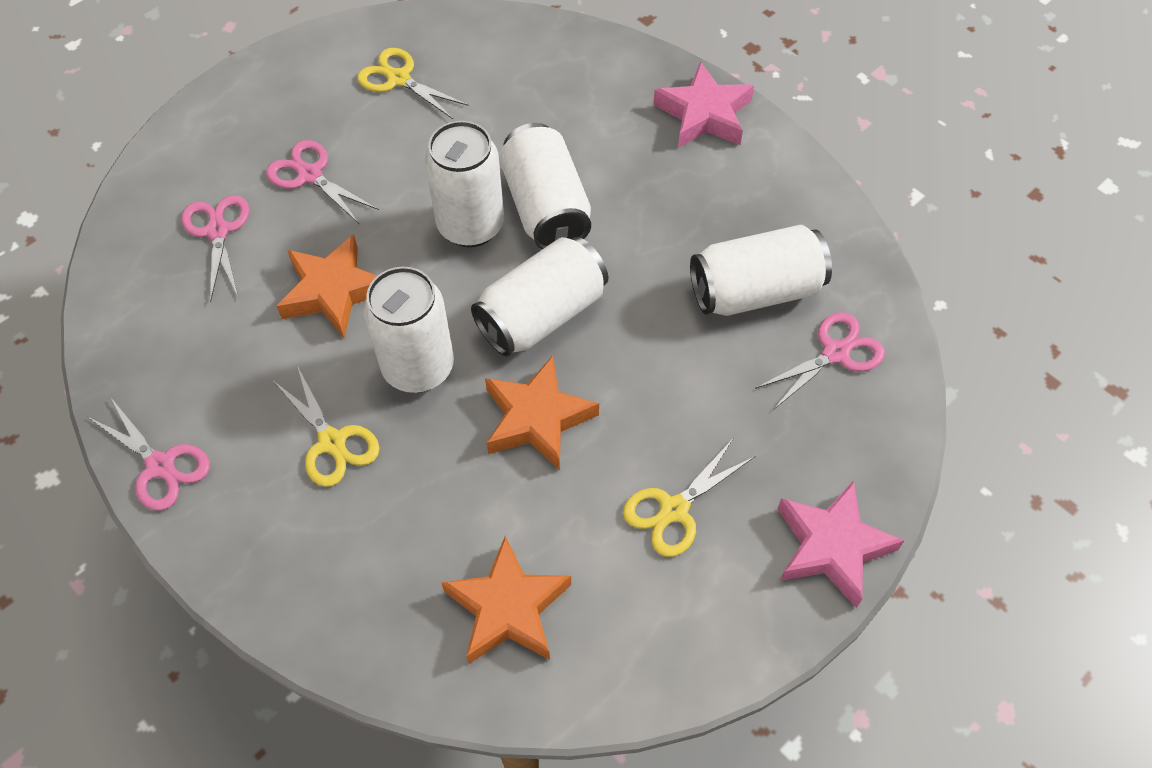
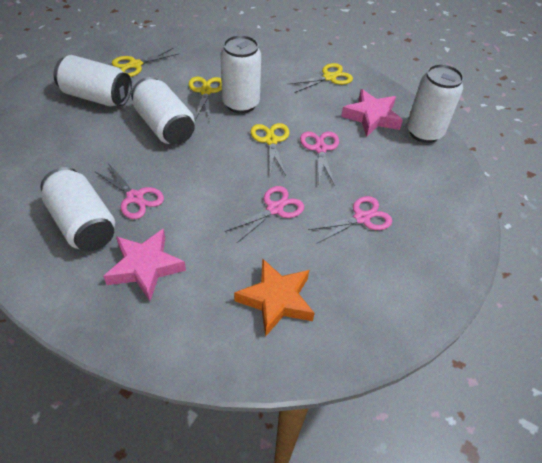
orange star: [276,234,377,338] [441,536,571,664] [485,356,599,470] = 3 -> [234,258,315,337] = 1
yellow scissors: [273,366,380,487] [357,48,469,119] [623,439,754,557] = 3 -> [112,48,178,77] [188,77,222,120] [251,123,289,175] [287,63,353,93] = 4

